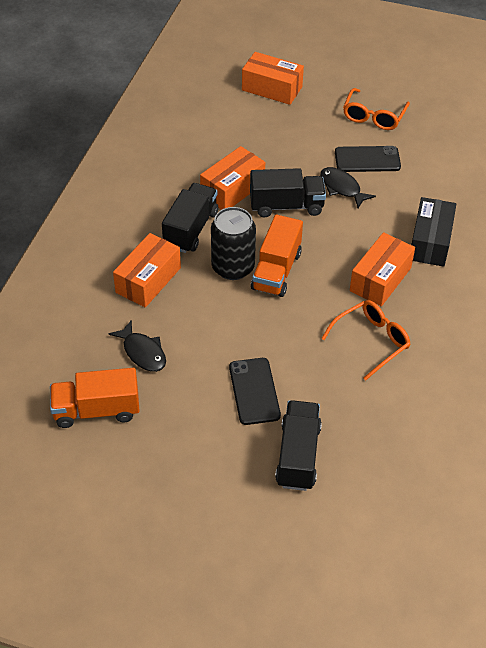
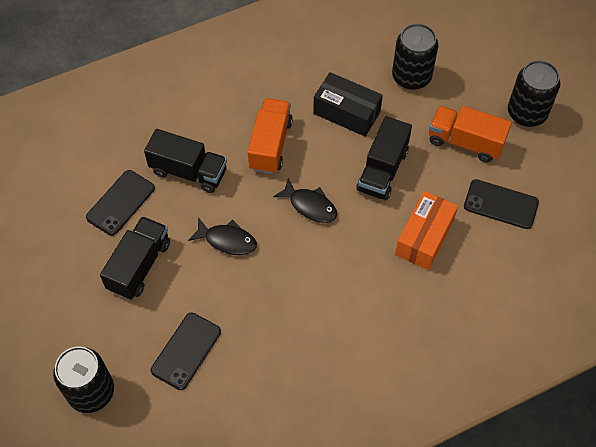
black can: [211,207,256,280] = 1 -> [53,346,114,413] [392,23,438,90] [508,60,561,127] = 3
black phone: [229,358,281,425] [335,146,401,172] = 2 -> [86,170,155,236] [151,313,221,390] [464,179,539,229] = 3
orange box: [113,233,181,307] [200,146,265,210] [242,52,304,105] [350,232,415,306] = 4 -> [395,191,458,270] = 1
orange glasses: [321,300,411,380] [343,88,410,130] = 2 -> none = 0

